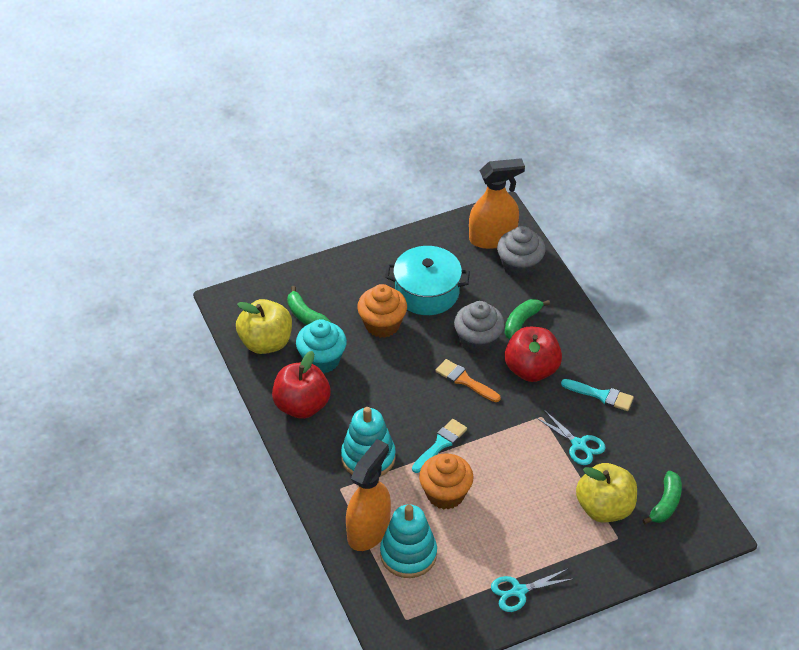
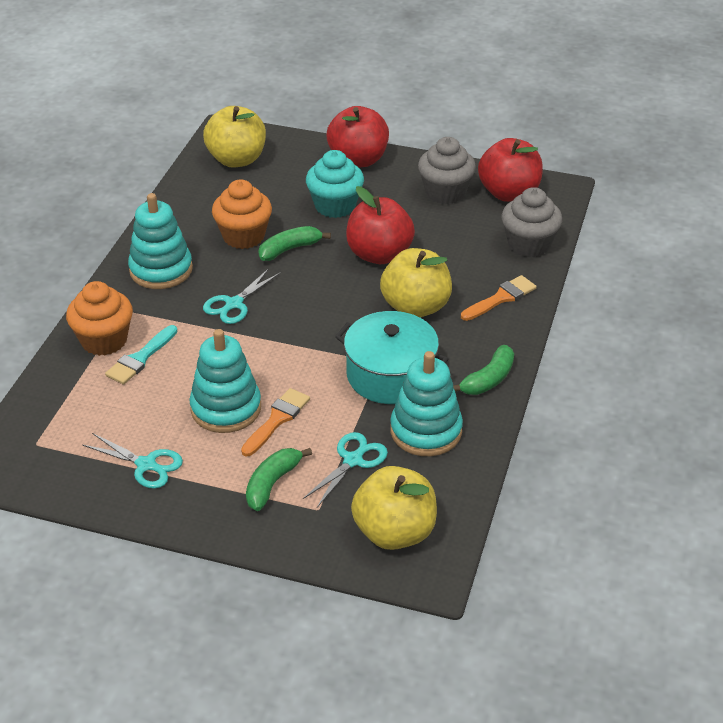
orange brush: [435,359,500,402] = 1 -> [241,388,310,456] [461,275,537,321] = 2
orange spray bottle: [346,439,391,551] [469,158,525,249] = 2 -> none = 0
red apple: [272,351,330,419] [504,327,562,382] = 2 -> [327,106,389,168] [346,186,415,264] [478,138,543,202] = 3
turquoise brush: [412,419,467,473] [561,379,634,411] = 2 -> [105,325,178,385] = 1
turquoise scissors: [491,569,573,612] [537,410,606,465] = 2 -> [83,433,183,489] [203,268,280,324] [303,432,388,507] = 3
turquoise stacking toy: [341,407,396,477] [380,504,437,578] = 2 -> [128,193,193,289] [189,329,261,433] [390,351,463,456] = 3
yellow apple: [236,299,292,354] [576,463,637,522] = 2 -> [203,106,266,168] [351,466,437,550] [380,248,452,317] = 3

